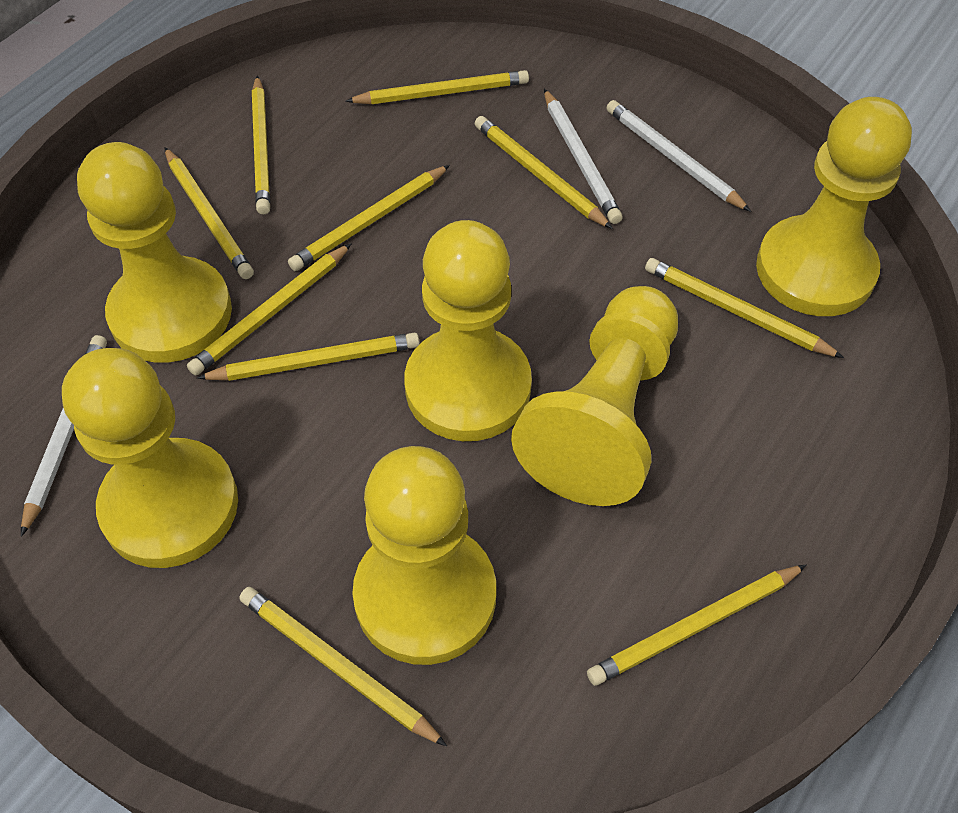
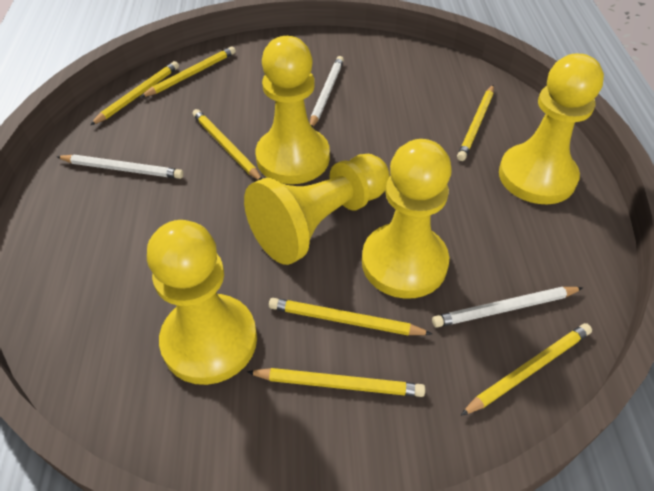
yellow pawn: [62,348,238,568] [77,142,232,363] [352,446,496,665] [404,220,532,441] [511,286,678,506] [756,97,912,316] = 6 -> [147,220,257,385] [244,154,390,265] [255,36,330,184] [362,139,452,299] [499,54,604,204] = 5
yellow pencil: [164,147,254,279] [187,243,352,375] [197,332,420,381] [239,587,447,746] [252,75,270,214] [288,165,450,271] [345,70,529,104] [475,116,613,229] [587,565,806,686] [645,258,844,358] = 10 -> [90,61,179,125] [141,46,236,97] [192,109,262,180] [247,368,425,397] [269,298,432,336] [457,85,494,161] [460,323,592,416] = 7

